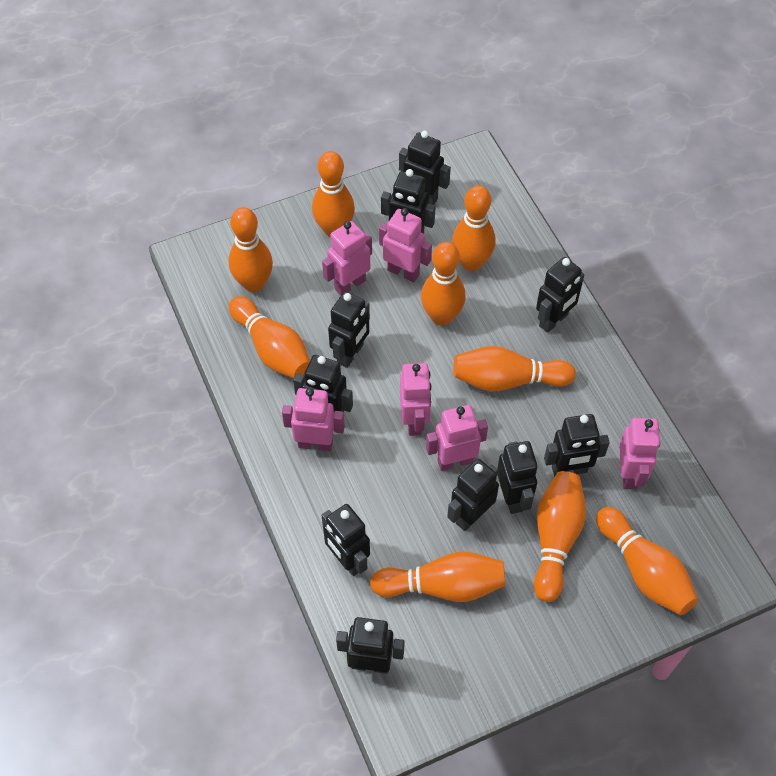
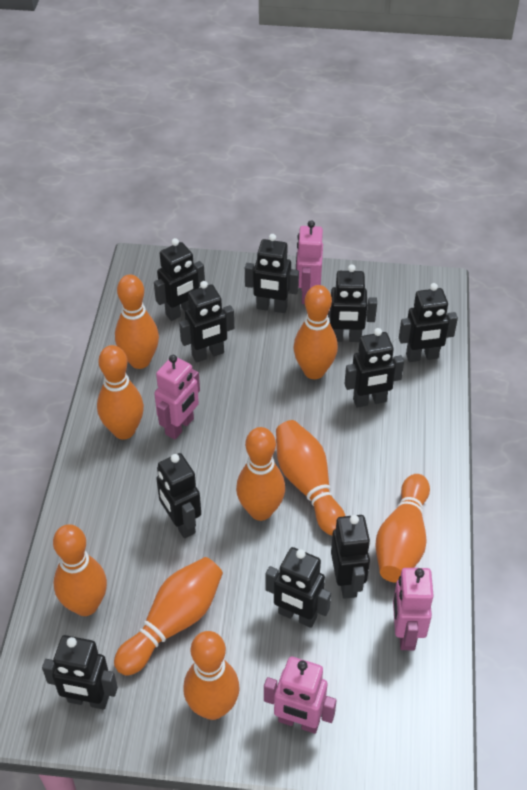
pink robot: [282,388,345,451] [322,221,372,295] [379,208,432,282] [400,363,431,436] [426,405,488,471] [619,418,660,489] = 6 -> [154,355,200,439] [264,657,337,734] [296,220,323,304] [393,568,434,650] = 4

